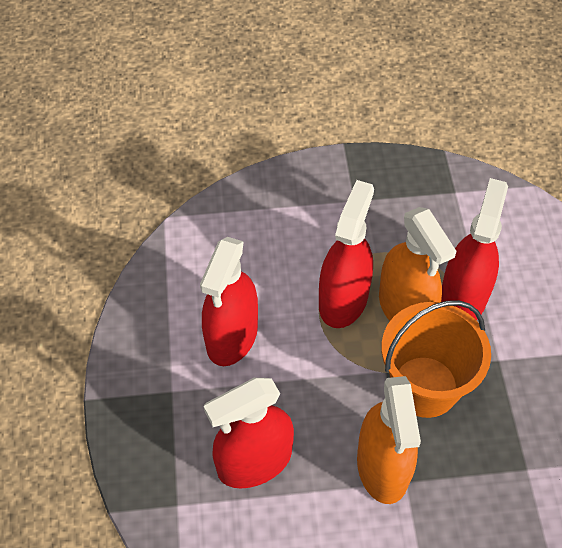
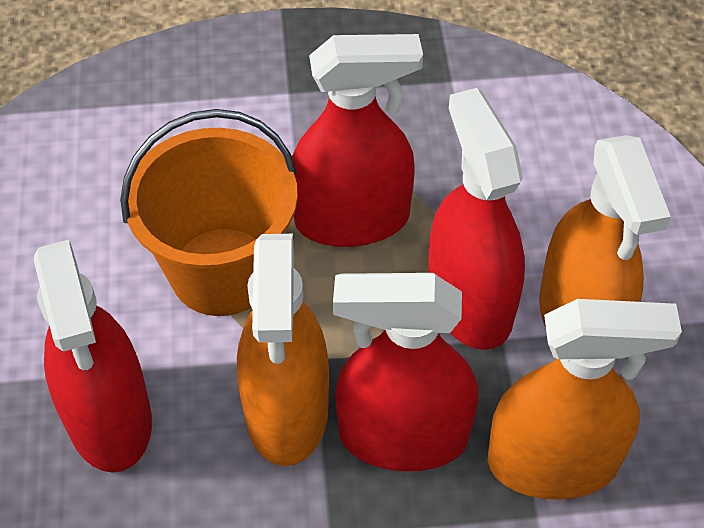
orange spray bottle: [357,376,421,504] [379,207,456,321] = 2 -> [237,234,329,466] [487,299,682,500] [539,135,671,328] = 3

